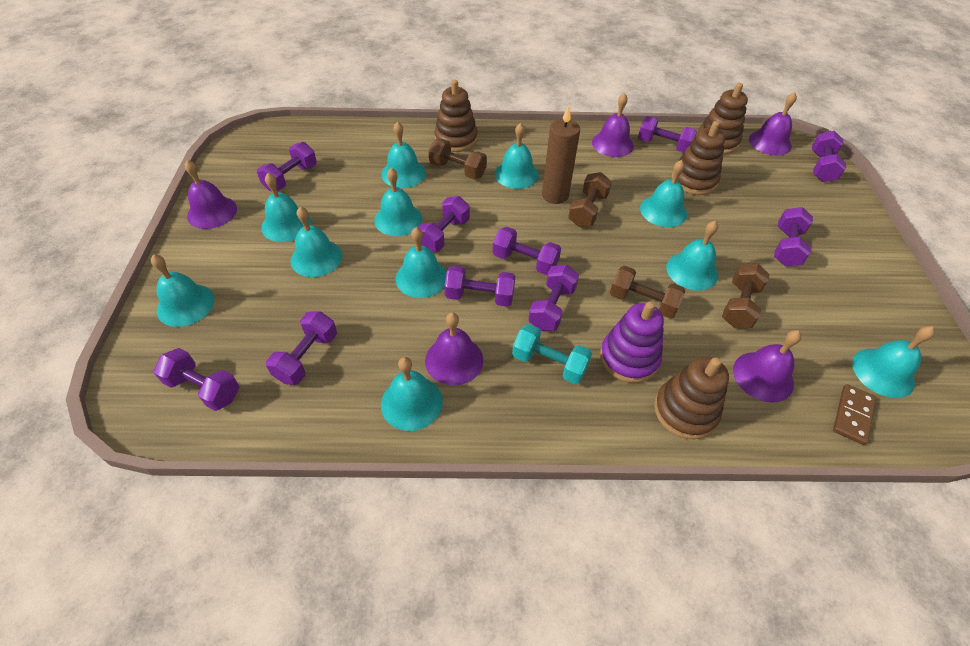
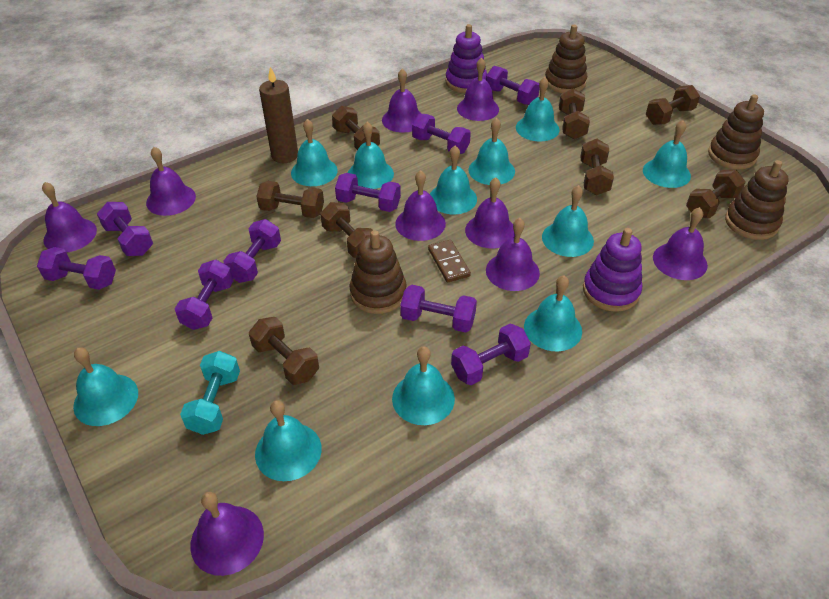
brown dumbbell: [428,139,487,179] [568,172,612,227] [610,266,686,319] [722,263,770,328] = 4 -> [249,317,319,385] [256,181,324,218] [320,202,373,258] [332,106,380,150] [559,88,590,139] [580,139,614,195] [646,85,700,125] [686,170,746,218] = 8
purple bell: [185,160,237,229] [425,312,483,385] [592,93,634,157] [733,330,802,403] [749,92,797,155] = 5 -> [42,182,97,252] [146,147,196,216] [190,492,264,576] [382,69,421,133] [395,170,446,241] [457,58,499,121] [465,177,515,249] [486,218,540,291] [653,207,708,280] = 9
purple dumbbell: [154,348,239,411] [257,142,317,191] [266,311,337,385] [418,196,470,252] [444,265,515,307] [492,227,561,275] [528,265,579,331] [638,116,697,153] [774,207,813,266] [812,131,846,182] = 10 -> [37,247,116,290] [97,202,153,256] [175,260,234,330] [223,219,281,283] [335,173,401,212] [400,285,477,333] [412,114,471,154] [451,324,531,385] [486,66,539,105] = 9
purple stacking toy: [600,302,664,383] = 1 -> [445,24,487,93] [583,228,642,312] = 2

